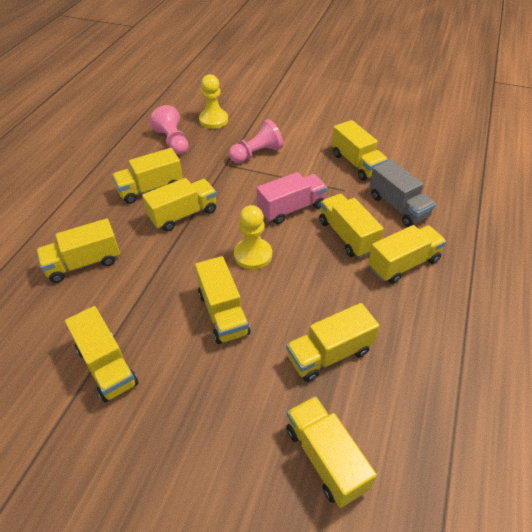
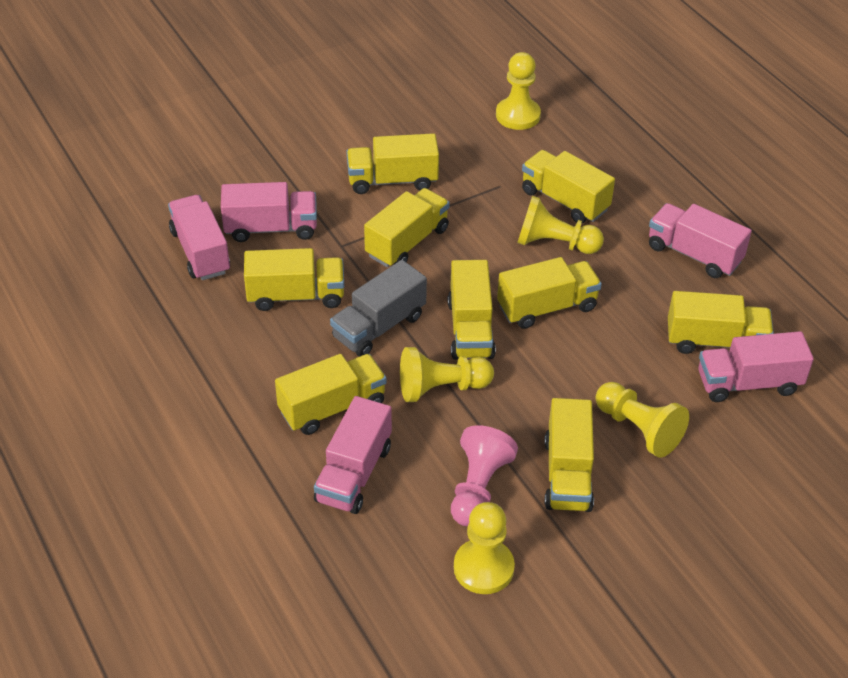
pink pawn: [149,105,188,154] [229,119,283,163] = 2 -> [451,425,518,526] = 1
pink truck: [257,172,327,224] = 1 -> [168,195,230,280] [221,182,317,242] [314,396,392,514] [649,203,752,278] [698,331,814,402] = 5
yellow pawn: [199,74,228,129] [234,205,272,270] = 2 -> [400,347,494,402] [454,502,515,594] [496,52,541,130] [517,196,604,254] [596,382,689,458] = 5
yellow truck: [36,218,120,283] [65,306,139,402] [112,148,183,204] [142,178,217,231] [195,256,250,344] [286,303,380,382] [286,396,377,508] [319,194,384,258] [332,120,388,181] [368,225,446,284] = 10 -> [244,248,344,311] [275,354,387,435] [346,133,439,194] [364,188,450,267] [448,260,496,360] [497,257,602,329] [522,150,615,224] [544,398,594,512] [668,291,774,354] = 9

